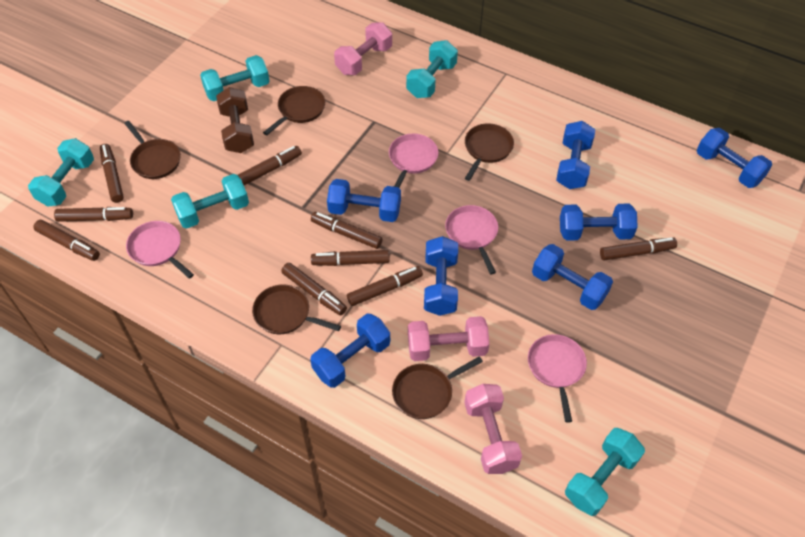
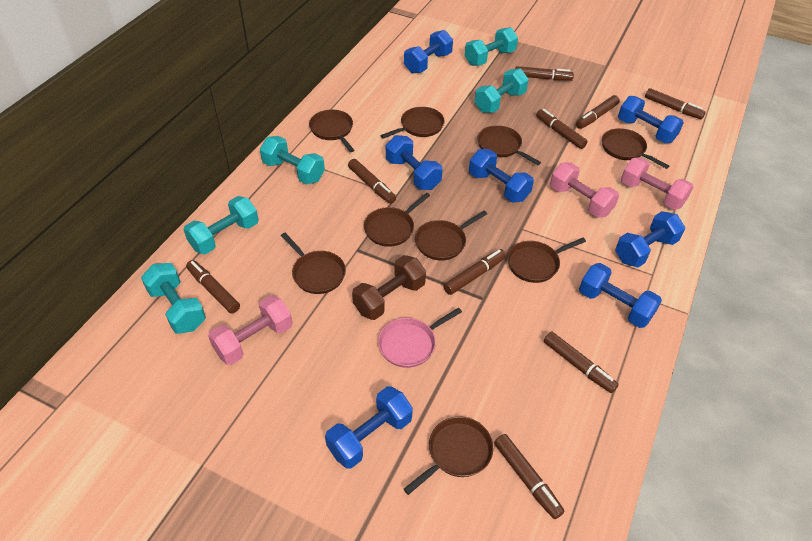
brown pan: [124,121,181,179] [252,284,341,334] [263,86,325,135] [392,356,483,419] [465,123,514,181] = 5 -> [281,233,346,294] [309,109,354,152] [364,193,430,247] [381,107,445,139] [404,416,493,495] [415,211,487,260] [477,125,541,165] [507,238,586,283] [602,128,669,169] = 9
pink pan: [126,221,194,279] [389,134,438,188] [445,205,498,274] [528,334,587,423] = 4 -> [378,307,462,368] = 1

